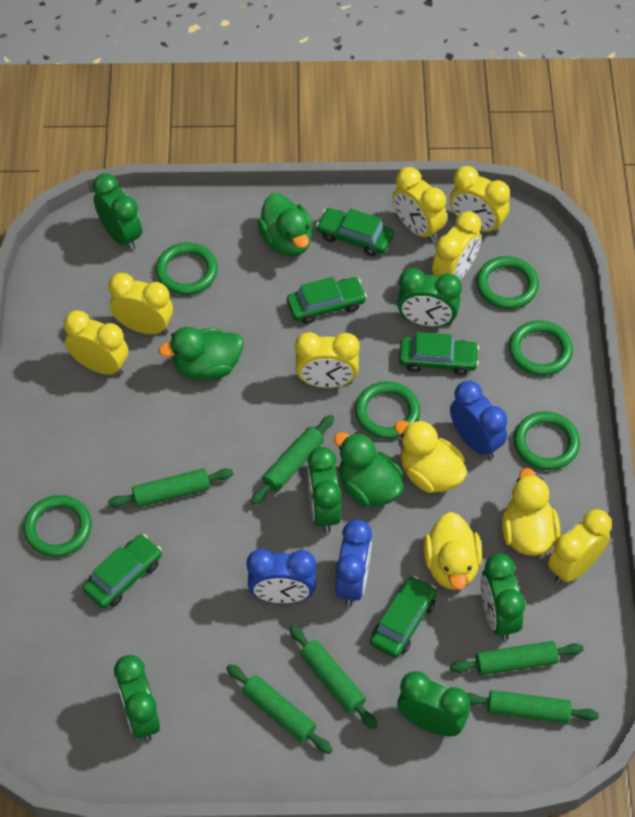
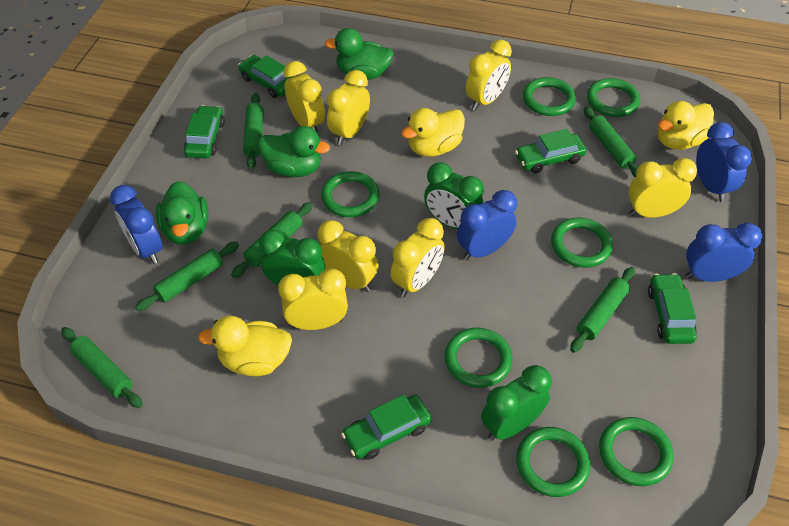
blue clock: [246,549,316,603] [335,519,372,606] [450,381,507,459] = 3 -> [110,185,162,264] [457,190,517,260] [685,223,762,282] [696,122,752,202] = 4
green clock: [92,173,142,251] [114,655,160,742] [307,447,342,533] [397,268,462,327] [397,671,470,737] [481,554,525,641] = 6 -> [259,229,325,286] [424,162,484,229] [481,365,552,441] = 3
green ring: [23,495,92,557] [156,243,218,295] [355,381,420,439] [476,256,539,309] [509,320,573,376] [514,411,580,470] = 6 -> [321,171,380,217] [444,328,512,388] [516,427,590,497] [523,77,576,116] [551,217,613,268] [587,78,640,117] [599,417,674,486] = 7

